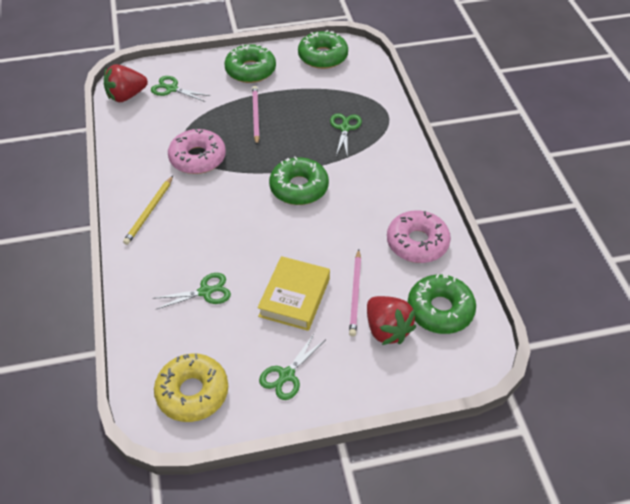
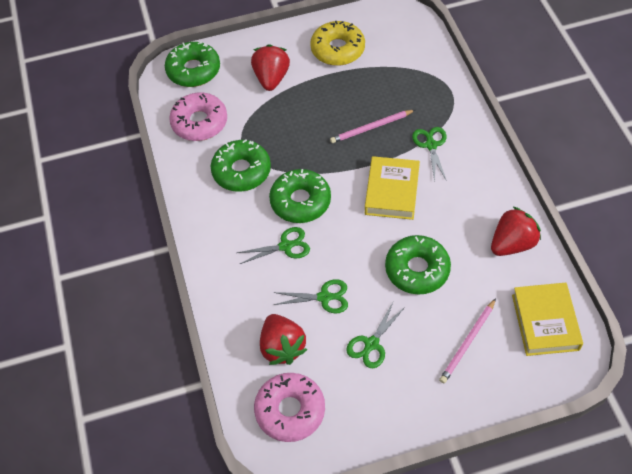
red strawberry: [104,64,148,102] [367,296,416,345] = 2 -> [251,44,290,91] [260,314,307,365] [491,206,541,256] = 3
yellow book: [257,256,330,331] = 1 -> [365,156,420,220] [512,283,583,356] = 2
yellow pencil: [123,176,173,245] = 1 -> none = 0

